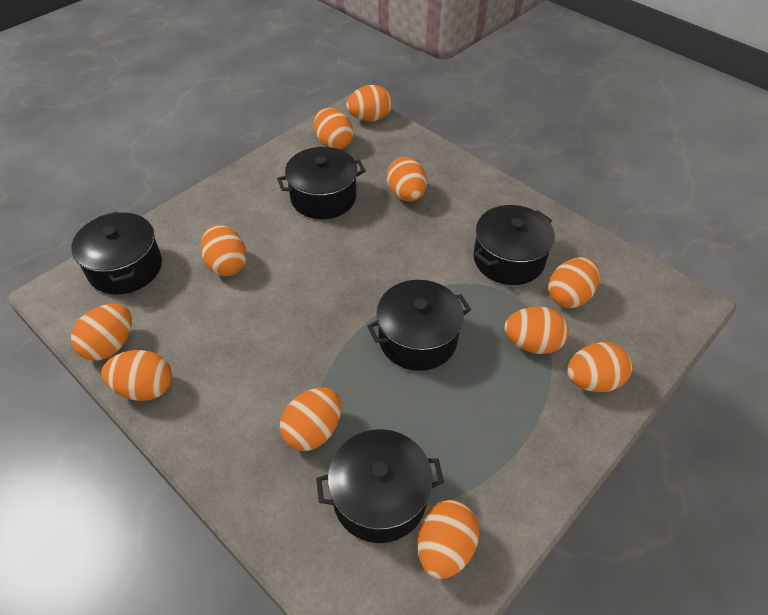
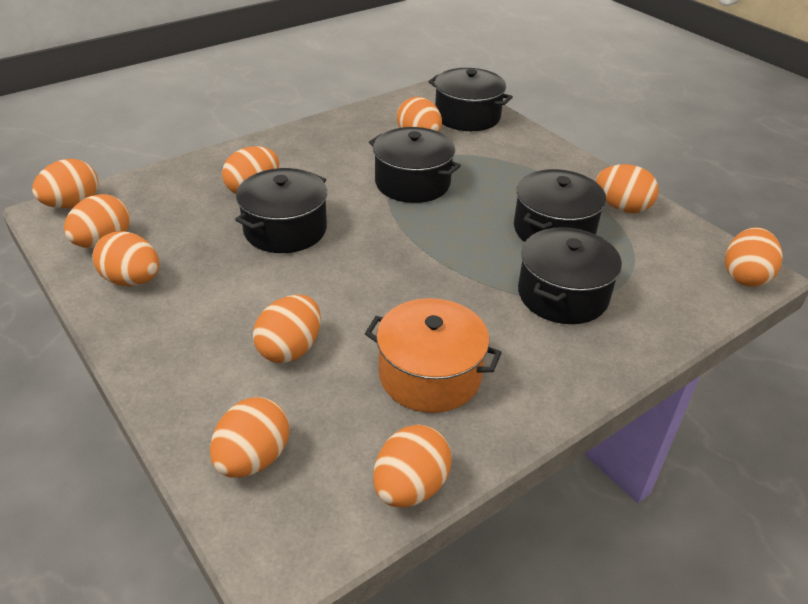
orange egg: [71,304,132,361] [102,350,172,401] [201,225,247,276] [280,387,341,451] [314,108,353,149] [346,85,392,122] [386,157,427,201] [418,500,479,579] [504,306,569,354] [548,257,600,308] [567,342,632,392] = 11 -> [32,159,99,208] [64,194,130,248] [92,231,159,287] [210,397,289,478] [222,146,279,194] [253,295,321,363] [373,425,452,508] [397,97,442,132] [596,164,659,213] [725,227,783,287] = 10
orange pot: none = 0 -> [365,298,502,413] = 1

